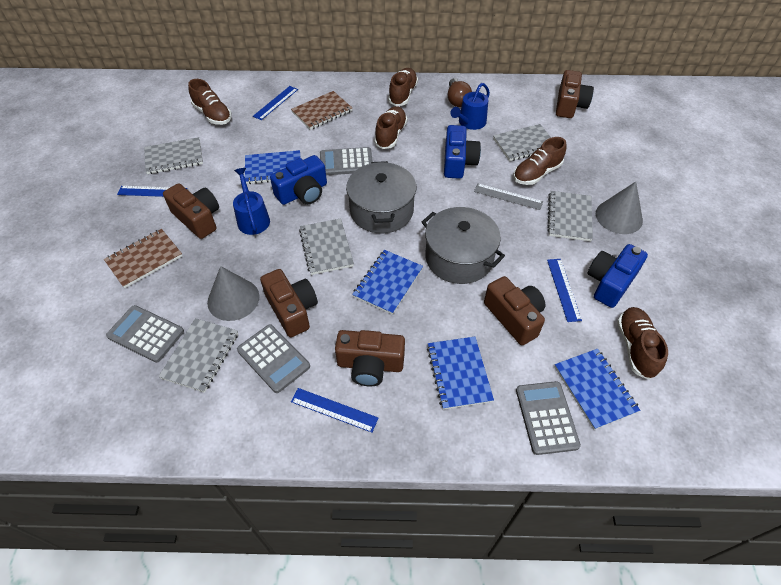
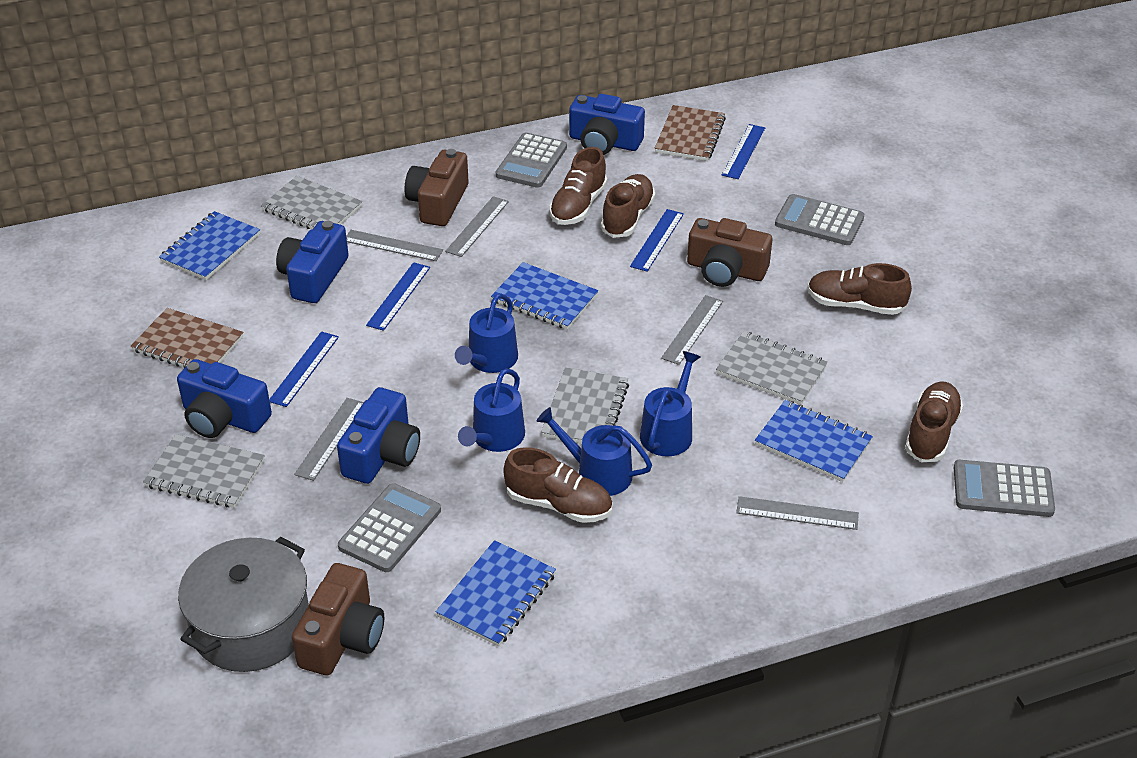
blue camera: [270,155,327,205] [444,125,481,179] [587,244,648,308] = 3 -> [177,359,272,438] [276,221,349,303] [337,387,420,484] [569,94,645,155] = 4
blue watering can: [233,168,270,235] [450,83,490,130] = 2 -> [455,293,518,373] [458,368,525,452] [537,407,652,496] [640,351,700,457] = 4
brown camera: [163,183,219,239] [260,269,318,337] [335,330,405,386] [484,276,545,345] [556,70,594,118] = 5 -> [292,563,384,675] [405,149,469,226] [687,218,772,287] = 3
brown light bulb: [448,78,472,107] = 1 -> none = 0
grey cone: [207,266,259,321] [596,182,643,234] = 2 -> none = 0
grey notebook: [144,137,203,174] [158,318,238,393] [299,218,354,275] [493,124,551,161] [547,191,593,241] = 5 -> [143,434,265,508] [261,176,362,229] [541,367,629,444] [716,331,828,405] = 4
grey pot: [346,161,416,233] [422,207,505,284] = 2 -> [178,537,309,672] = 1
grey ruler: [474,183,543,210] = 1 -> [294,398,364,481] [346,230,443,261] [445,196,509,257] [661,295,723,365] [736,496,859,530] = 5

